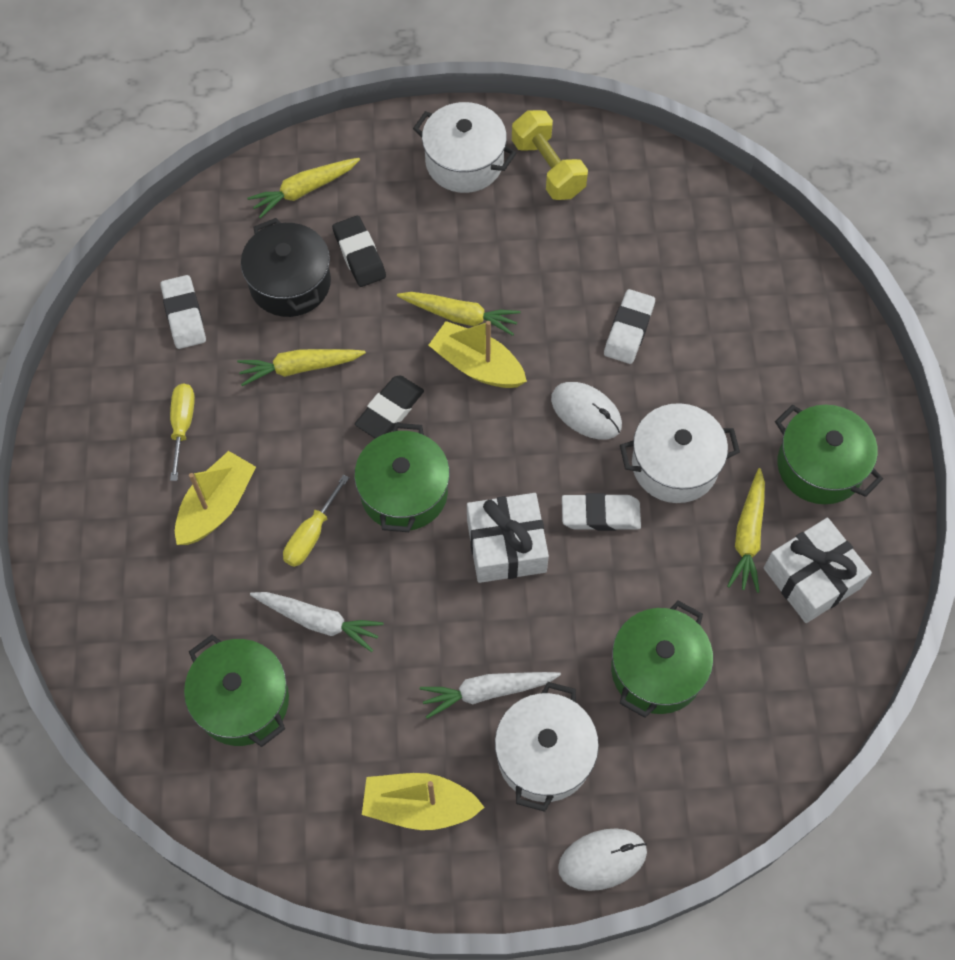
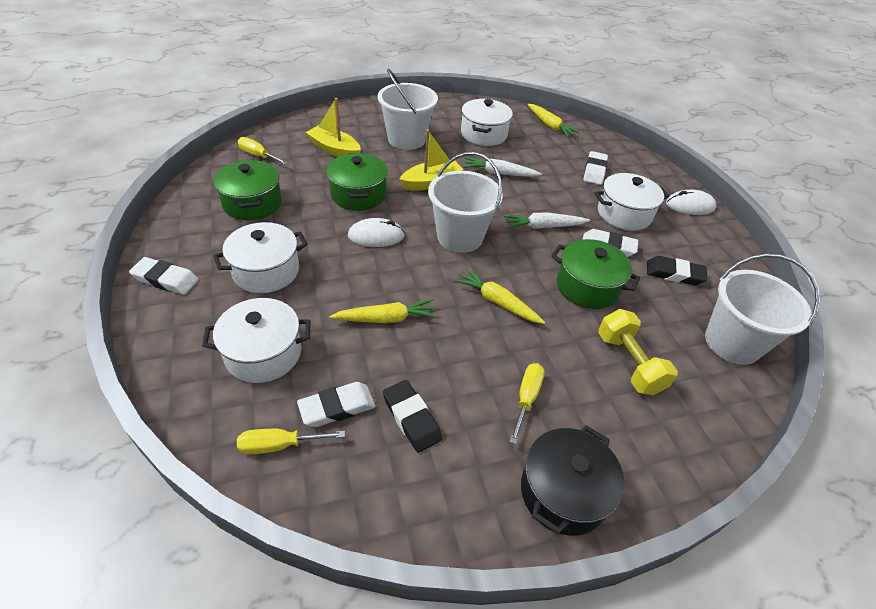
green pot: [184,634,289,747] [354,423,450,532] [611,601,713,718] [775,405,883,504] = 4 -> [213,160,282,220] [326,153,388,211] [551,239,640,309] = 3
white bucket: none = 0 -> [378,69,438,150] [428,152,503,253] [705,254,820,365] = 3
white eraser: [160,275,206,349] [562,493,641,531] [604,289,655,364] = 3 -> [129,257,199,295] [297,382,376,427] [582,229,639,257] [583,151,608,185] = 4
white gift: [467,493,549,583] [764,518,872,623] = 2 -> none = 0
white pot: [413,102,516,193] [495,682,599,812] [620,403,740,503] = 3 -> [202,298,310,383] [213,222,308,293] [461,99,513,146] [594,173,669,231] = 4
yellow boat: [175,451,256,545] [362,773,485,830] [429,321,527,388] = 3 -> [306,98,361,157] [400,129,464,191] = 2
yellow carrot: [237,349,366,386] [247,158,360,218] [397,292,521,336] [727,468,765,593] = 4 -> [329,299,437,323] [454,268,545,324] [528,104,580,137] = 3
yellow screwdriver: [170,383,195,481] [283,475,349,567] = 2 -> [237,137,288,165] [237,429,345,454] [510,363,545,444] = 3

